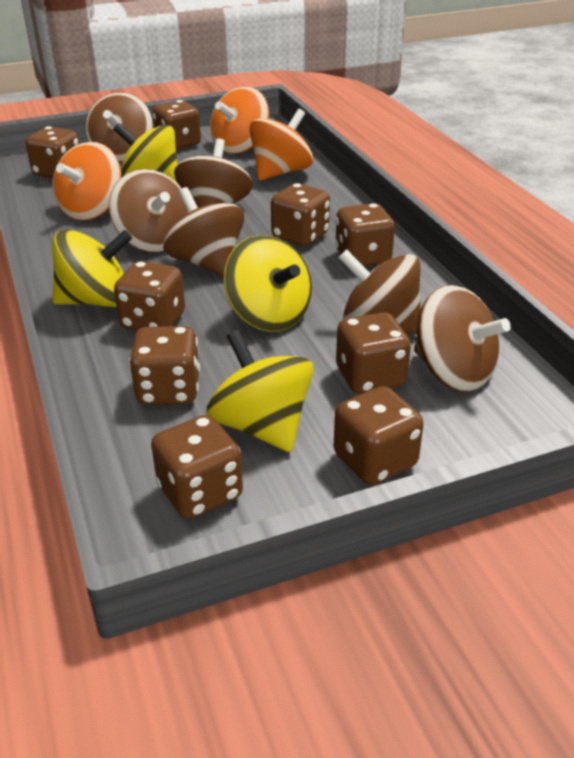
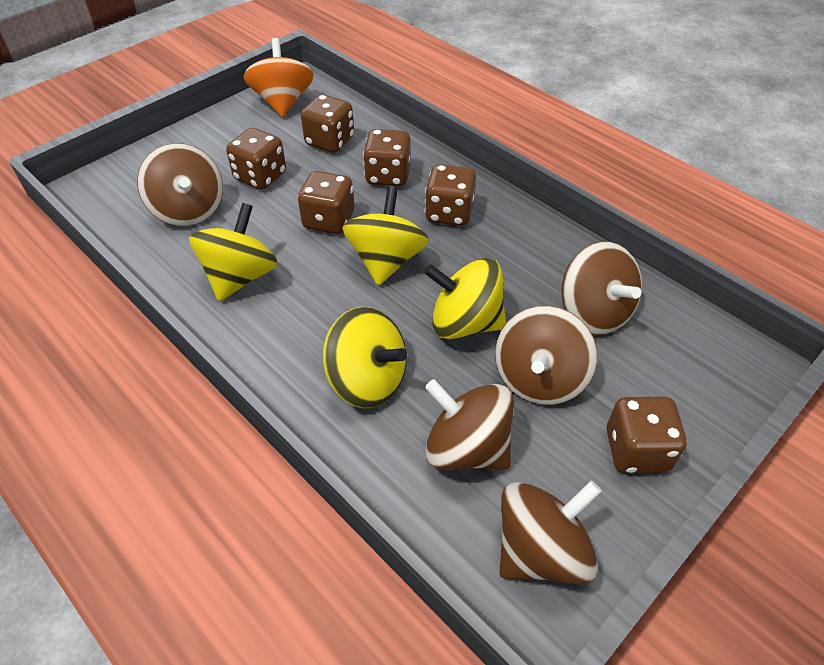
brown dice: [26,126,79,178] [114,261,185,330] [129,326,200,405] [151,415,243,519] [153,100,201,150] [271,183,330,246] [334,386,424,485] [335,203,395,266] [336,312,411,394] = 9 -> [226,128,286,190] [298,171,354,234] [301,94,354,153] [363,129,411,186] [425,164,476,226] [607,397,687,473] = 6
brown spinning top: [85,92,153,162] [109,169,189,252] [163,187,244,276] [174,138,253,208] [338,249,421,334] [414,285,511,392] = 6 -> [137,143,223,226] [425,379,514,470] [495,306,598,405] [500,481,602,584] [562,241,642,335] = 5
orange spinning top: [53,142,122,220] [210,87,269,154] [249,109,313,180] = 3 -> [244,38,314,117] = 1

